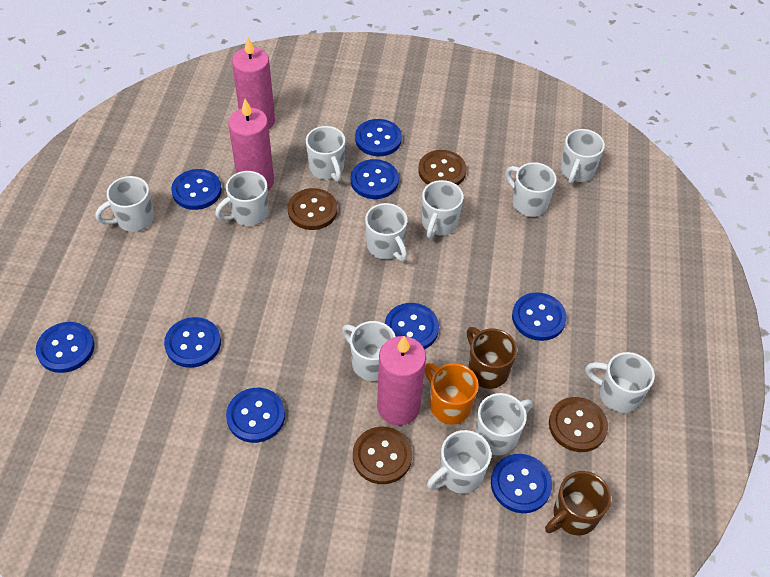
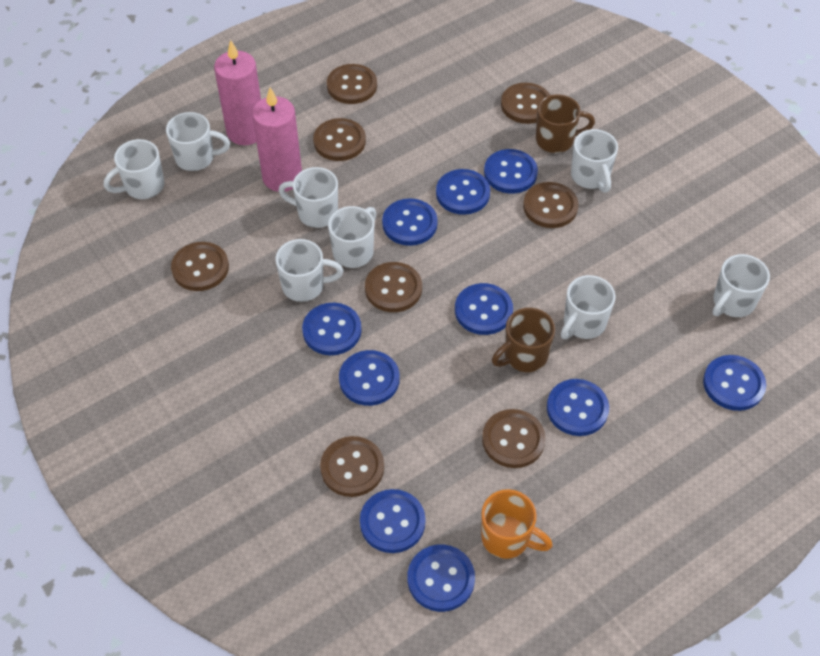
blue button: [36,322,95,373] [164,317,221,368] [171,169,222,210] [226,388,285,443] [351,159,399,199] [355,119,402,156] [385,303,439,349] [491,454,552,513] [512,292,567,341] = 9 -> [302,303,362,355] [339,350,400,406] [360,489,425,553] [382,198,438,246] [408,545,475,612] [436,169,490,215] [455,283,513,335] [484,149,538,193] [547,379,609,436] [703,355,766,411] = 10
brown button: [288,188,337,230] [353,427,412,484] [418,150,467,185] [549,397,608,452] = 4 -> [171,242,229,291] [313,118,366,161] [320,436,384,497] [327,64,377,104] [365,262,422,312] [482,409,545,468] [501,83,550,124] [523,182,578,228] = 8
pink candle: [228,99,274,190] [232,37,275,129] [377,336,426,426] = 3 -> [214,40,261,145] [252,87,302,192] = 2
white mug: [95,176,154,232] [215,171,269,226] [306,126,345,182] [342,321,396,381] [365,203,407,262] [422,180,464,239] [427,430,491,494] [475,393,533,455] [505,162,557,217] [560,129,605,184] [585,352,655,413] = 11 -> [104,139,165,199] [166,112,230,171] [275,239,343,302] [278,167,338,228] [328,206,376,268] [561,275,616,339] [571,129,618,193] [713,254,770,317] = 8

